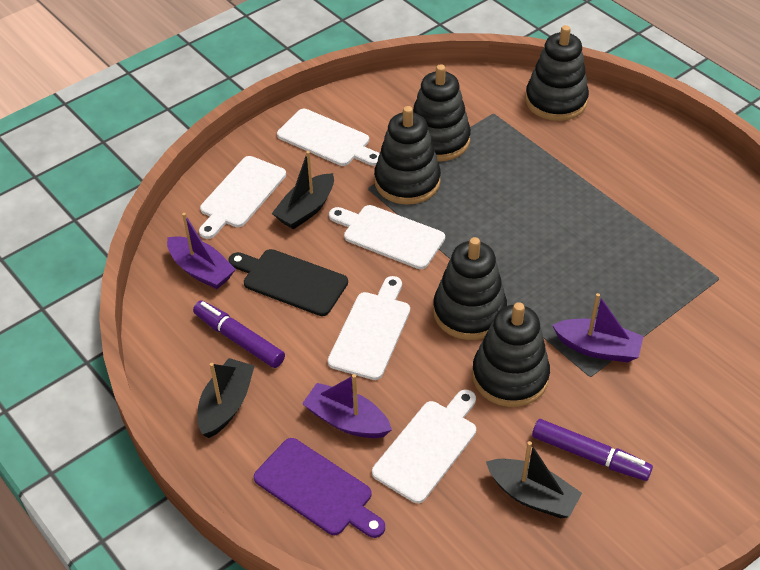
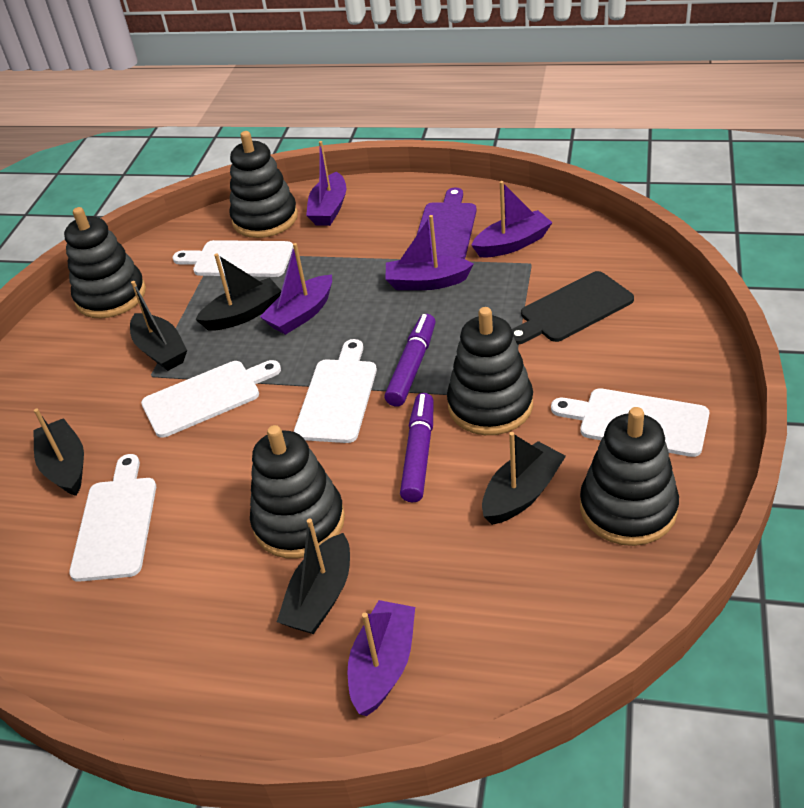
black boat: [197,358,254,438] [272,151,334,229] [486,441,582,518] = 3 -> [33,409,84,496] [130,281,187,371] [195,253,281,331] [277,519,350,634] [482,432,566,525] = 5
purple boat: [167,213,236,289] [302,374,392,438] [552,293,644,363] = 3 -> [260,243,332,335] [306,141,346,226] [347,600,415,716] [386,215,474,290] [472,181,553,257] = 5

